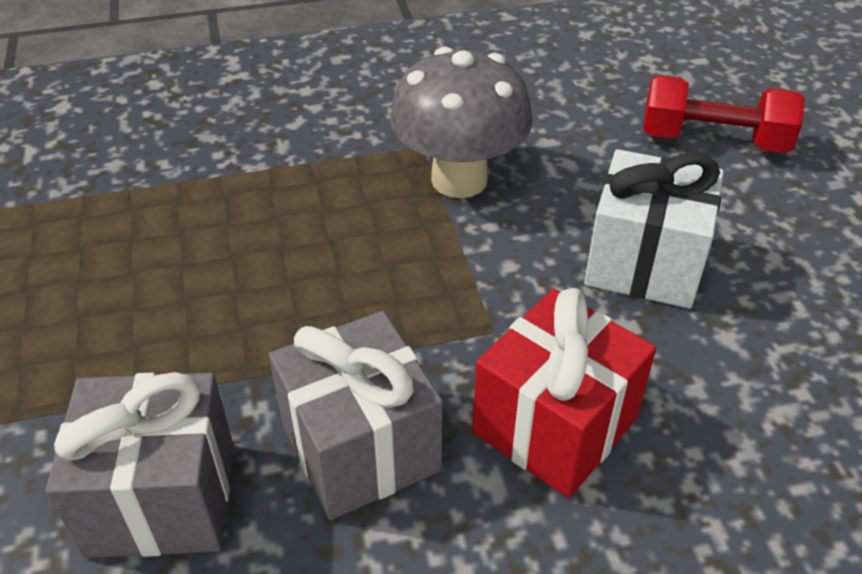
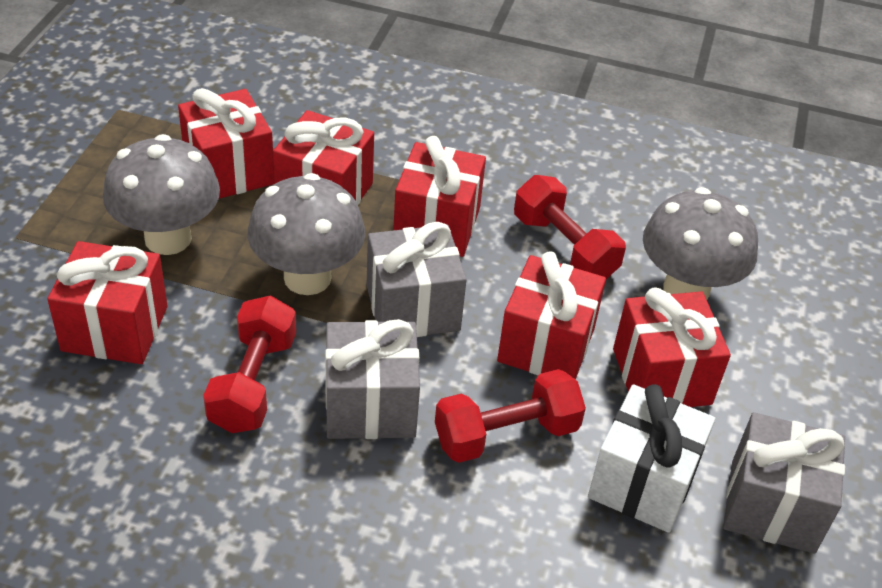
grey gift: [46,372,233,558] [269,311,443,520] = 2 -> [325,319,420,439] [367,222,467,337] [723,412,845,554] = 3
grey mushroom: [390,47,533,198] = 1 -> [103,134,220,255] [247,173,365,295] [643,187,758,300] = 3
red dumbbell: [643,75,805,153] = 1 -> [203,295,296,433] [435,369,586,463] [514,175,626,279] = 3
red gift: [472,288,656,498] = 1 -> [47,241,167,364] [178,88,274,199] [273,110,374,205] [393,136,486,257] [497,251,606,379] [613,287,731,407] = 6

